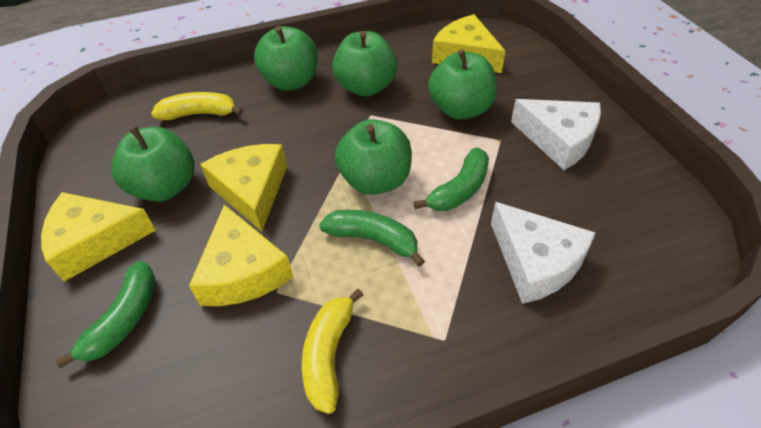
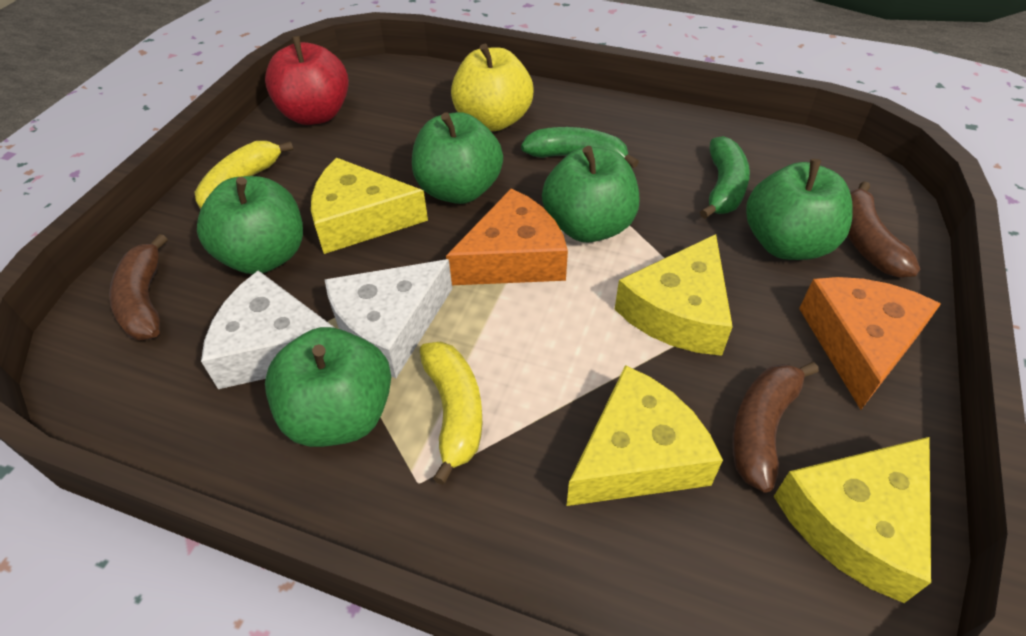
brown banana: none = 0 -> [109,234,167,341] [732,362,819,493] [847,181,920,278] = 3
green banana: [55,261,156,368] [319,210,425,267] [413,147,489,211] = 3 -> [521,127,639,168] [700,136,750,219] = 2
orange cheese: none = 0 -> [446,188,568,285] [799,277,941,410] = 2
red apple: none = 0 -> [265,36,349,125] = 1
yellow apple: none = 0 -> [451,44,533,131] = 1

